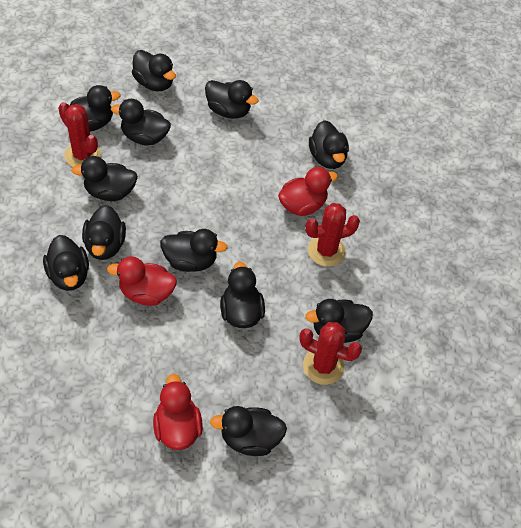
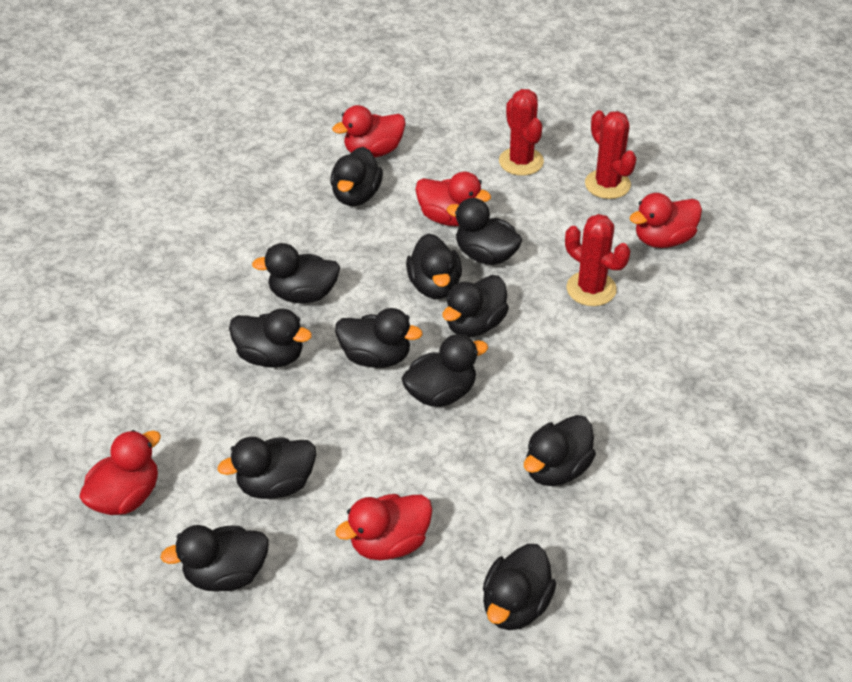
red duck: [107,256,177,306] [153,374,203,450] [278,167,338,216] = 3 -> [79,430,161,515] [332,105,406,157] [335,494,432,560] [415,172,491,226] [630,193,702,248] = 5

